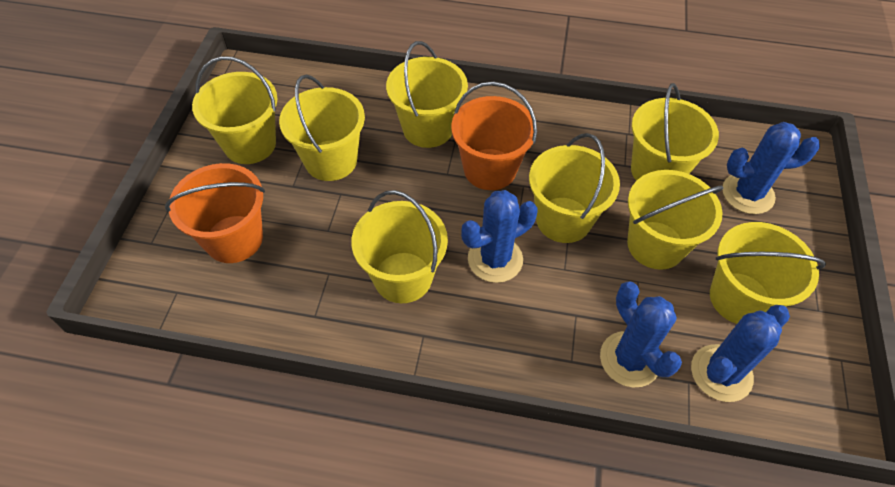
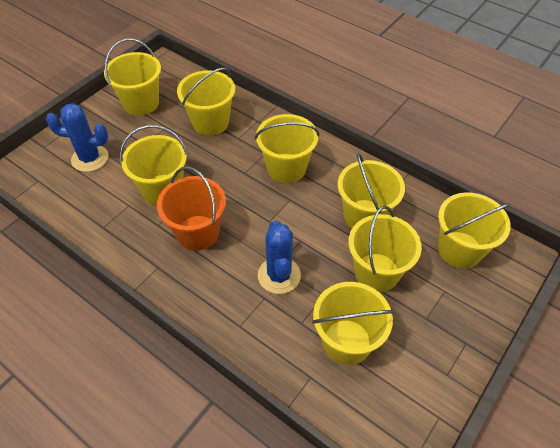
blue cactus: [461,190,538,283] [600,282,682,388] [691,305,790,402] [723,122,820,214] = 4 -> [46,103,109,172] [258,221,301,294] = 2
orange bucket: [165,163,265,263] [451,82,537,190] = 2 -> [157,166,226,251] = 1

